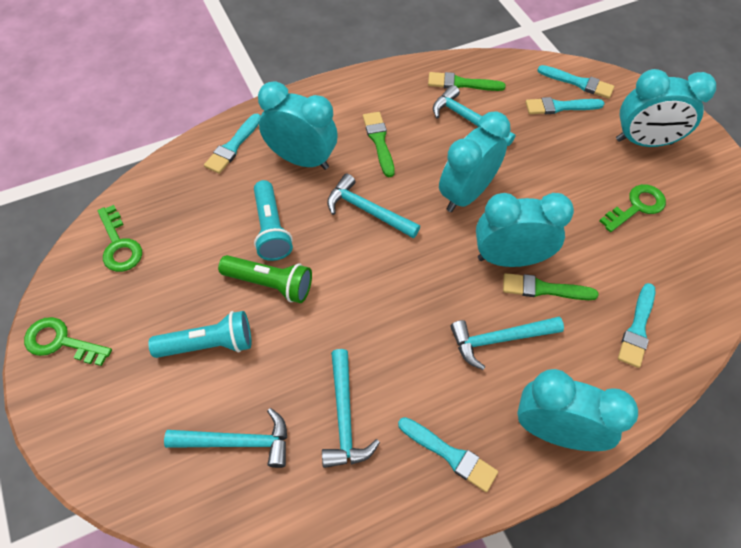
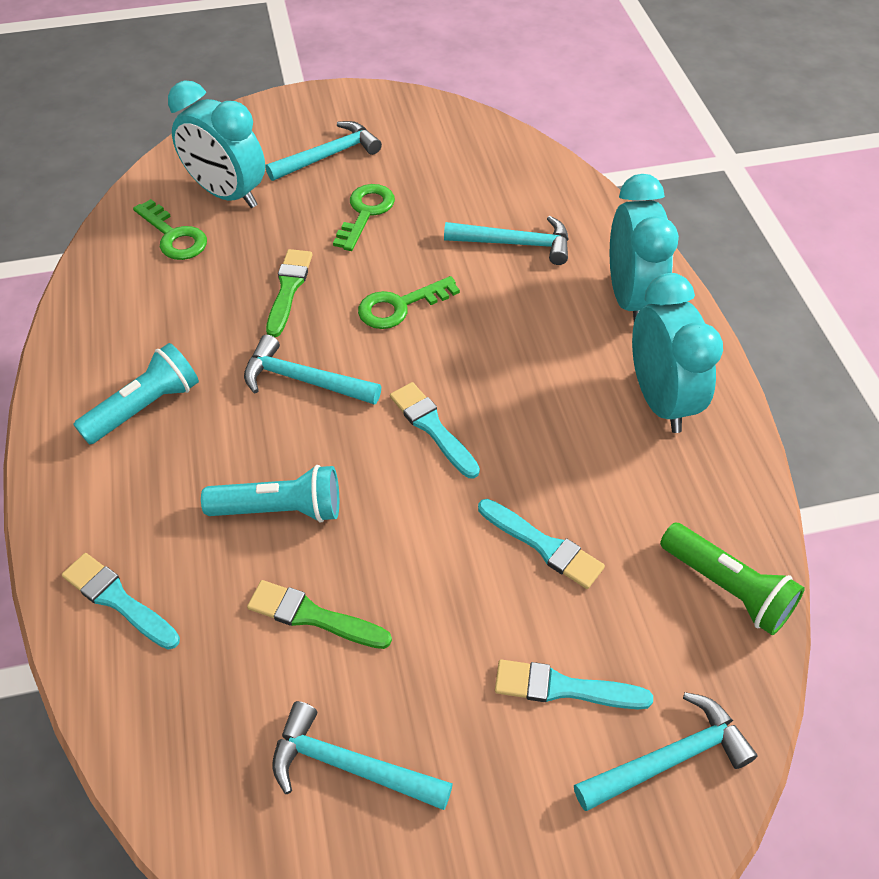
green brush: [363,112,395,177] [428,72,506,91] [503,273,599,300] = 3 -> [247,580,392,649] [266,249,312,337] = 2
turquoise brush: [204,114,260,174] [398,417,498,492] [526,97,605,114] [537,65,614,99] [618,283,655,368] = 5 -> [62,553,180,650] [390,382,480,479] [478,499,605,589] [495,659,653,709] = 4
turquoise clock: [258,81,338,170] [439,111,511,212] [476,193,574,267] [517,369,638,451] [616,69,716,147] = 5 -> [168,81,265,208] [610,174,679,321] [632,273,723,433] = 3

